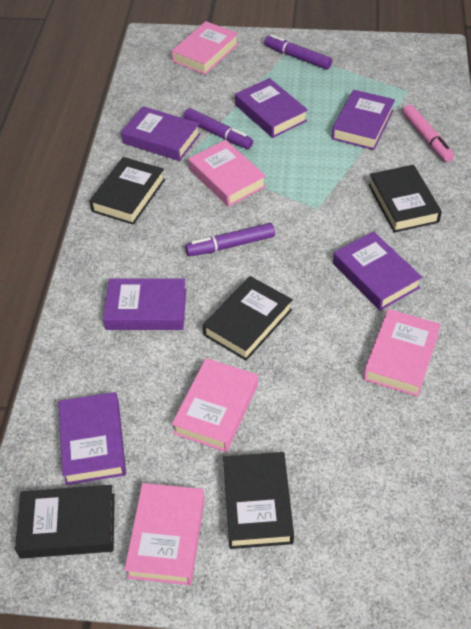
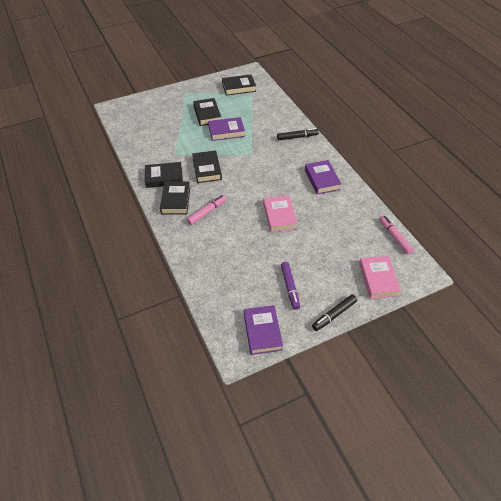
black marker: none = 0 -> [277,128,319,140] [312,294,357,331] = 2
pink book: [124,483,205,585] [171,21,239,75] [172,358,258,452] [188,140,266,207] [363,309,441,397] = 5 -> [263,195,298,232] [359,256,401,299] = 2
pink marker: [402,104,454,162] = 1 -> [187,195,226,225] [379,215,414,254] = 2
purple book: [58,392,126,485] [103,278,186,330] [121,106,200,161] [235,78,308,138] [332,90,395,150] [333,231,422,311] = 6 -> [208,117,245,141] [244,305,283,355] [305,160,341,194] = 3
purple marker: [184,108,253,149] [185,223,275,256] [264,34,332,69] = 3 -> [281,262,300,310] = 1

